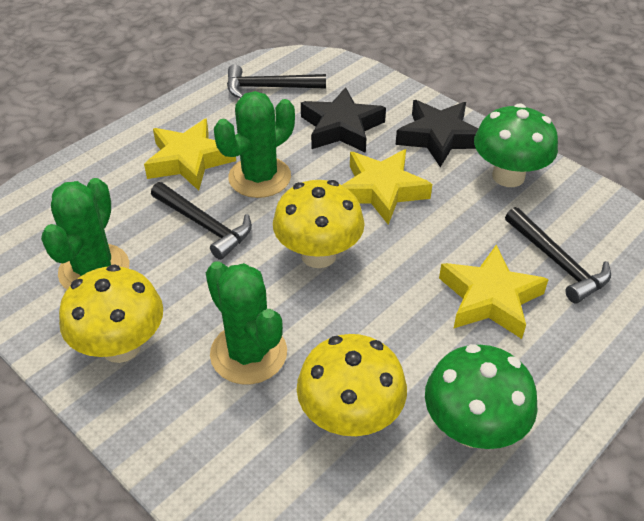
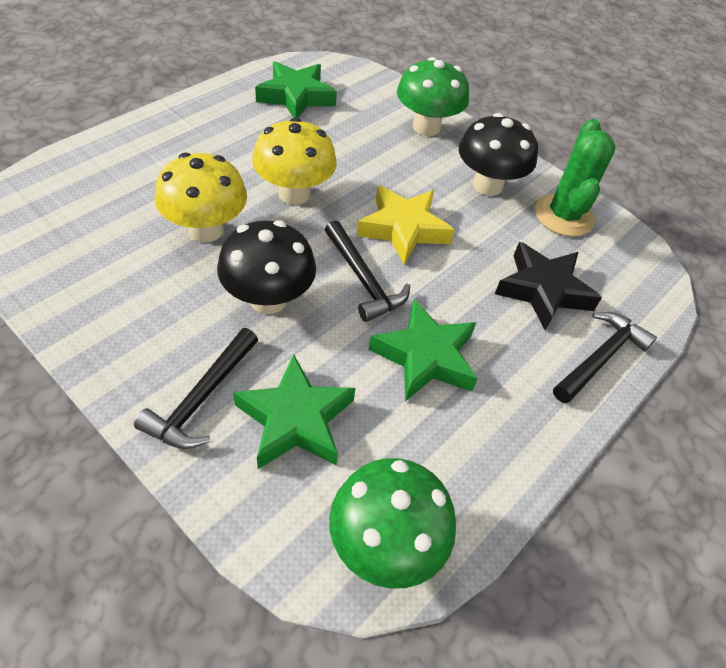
black mushroom: none = 0 -> [217,220,316,314] [459,113,538,196] = 2
black star: [301,87,386,153] [395,100,478,167] = 2 -> [495,242,602,331] = 1
green cactus: [41,178,129,289] [206,261,287,385] [214,91,295,198] = 3 -> [535,119,616,236] = 1
green star: none = 0 -> [233,354,356,469] [255,61,337,118] [369,299,478,402] = 3
yellow mushroom: [59,265,163,363] [273,180,365,268] [297,334,407,436] = 3 -> [155,152,247,242] [252,118,337,205] = 2
yellow star: [144,119,236,191] [342,149,432,224] [439,244,549,339] = 3 -> [357,185,455,265] = 1

